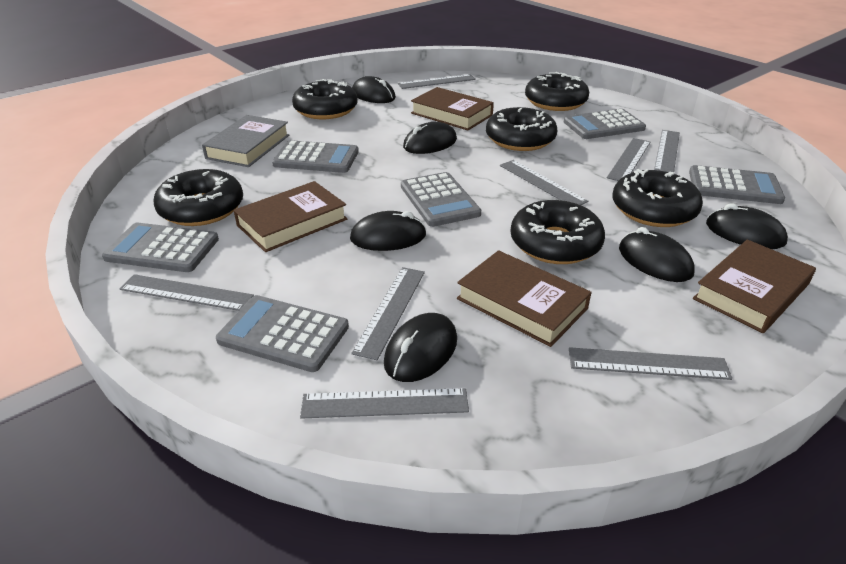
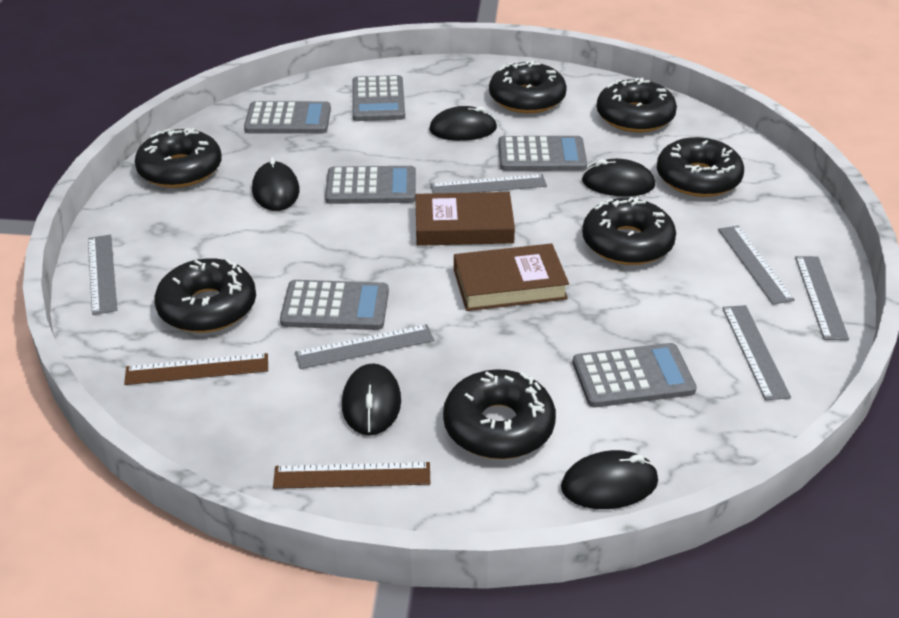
black donut: [153,169,243,226] [292,79,358,119] [486,107,557,151] [510,200,605,264] [525,72,589,111] [612,169,703,227] = 6 -> [135,128,222,188] [154,258,256,333] [443,369,556,459] [489,60,567,113] [582,197,676,265] [597,78,677,132] [657,137,744,197] = 7
black mouse: [350,211,426,251] [352,76,396,103] [384,313,457,382] [403,122,457,154] [619,227,695,282] [706,203,788,249] = 6 -> [252,157,300,211] [342,363,401,436] [429,106,497,141] [561,450,658,509] [582,159,655,197] = 5
brown book: [233,181,347,252] [411,87,494,130] [457,250,592,347] [693,240,816,333] = 4 -> [415,192,515,246] [454,243,569,311] = 2
brown ruler: none = 0 -> [124,353,268,385] [273,462,430,489] = 2
grey book: [202,115,289,167] = 1 -> none = 0
grey ruler: [119,274,254,311] [300,388,469,419] [351,267,425,360] [398,74,476,89] [500,160,588,205] [569,347,732,380] [607,138,650,181] [654,130,680,172] = 8 -> [88,235,117,315] [295,324,434,369] [430,174,547,193] [718,226,795,305] [722,305,791,400] [795,256,849,340] = 6

